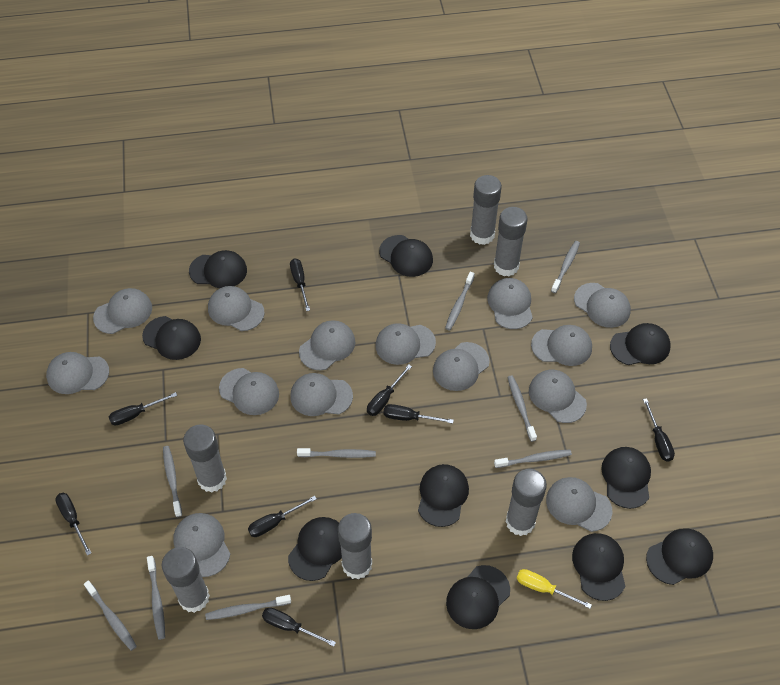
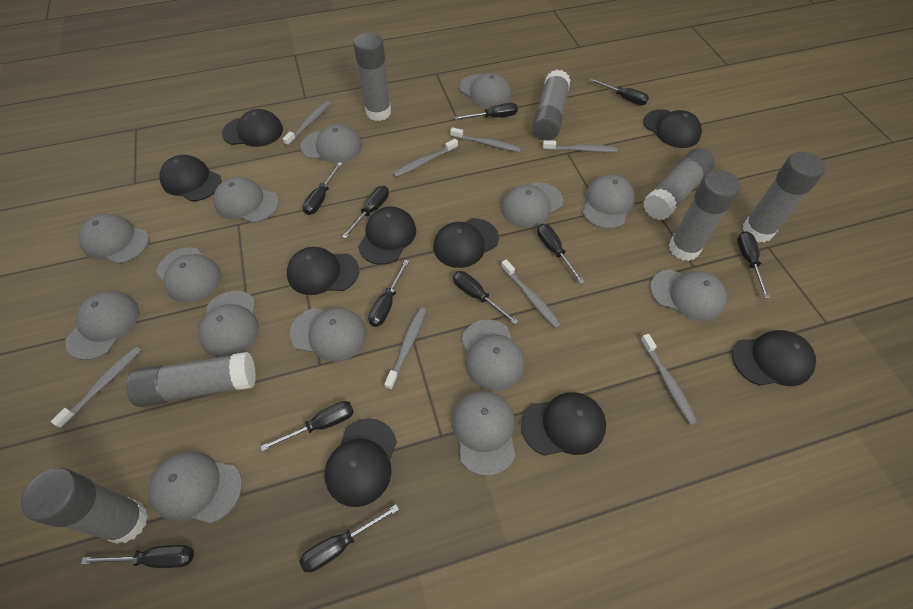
black cap: [142,316,201,360] [189,250,247,288] [288,517,342,581] [379,235,433,277] [418,464,469,527] [446,565,510,629] [572,533,625,601] [601,447,651,509] [610,323,671,365] [646,528,713,585] = 10 -> [160,155,222,201] [222,109,283,147] [287,247,359,295] [325,418,397,507] [358,207,416,265] [433,218,499,268] [521,392,606,456] [643,109,702,148] [732,330,816,386] = 9
black screwdriver: [55,493,91,556] [109,392,177,425] [248,496,317,537] [262,607,336,647] [290,258,310,311] [367,365,412,416] [384,404,454,423] [643,398,675,462] = 8 -> [81,545,194,568] [260,401,354,452] [299,504,399,572] [303,162,342,215] [342,186,389,239] [368,260,409,327] [453,271,518,324] [454,103,518,120] [537,224,585,284] [589,78,649,105] [737,231,770,298] = 11
grey glue stick: [162,547,210,613] [183,425,227,493] [338,513,372,579] [470,175,502,245] [494,207,527,276] [506,469,547,536] = 6 -> [21,468,148,544] [126,352,256,407] [353,33,391,121] [532,70,570,140] [643,148,715,220] [669,170,741,261] [742,152,825,242] = 7
grey toothbrush: [84,580,137,651] [147,556,165,640] [163,446,182,517] [205,595,291,620] [297,448,376,458] [445,272,475,331] [494,450,572,468] [508,375,537,442] [551,241,580,293] = 9 -> [51,346,141,428] [283,101,331,146] [384,308,426,390] [393,139,458,177] [450,127,521,152] [501,259,561,329] [543,140,617,152] [641,334,698,425] = 8
yellow screwdriver: [517,569,592,609] = 1 -> none = 0

